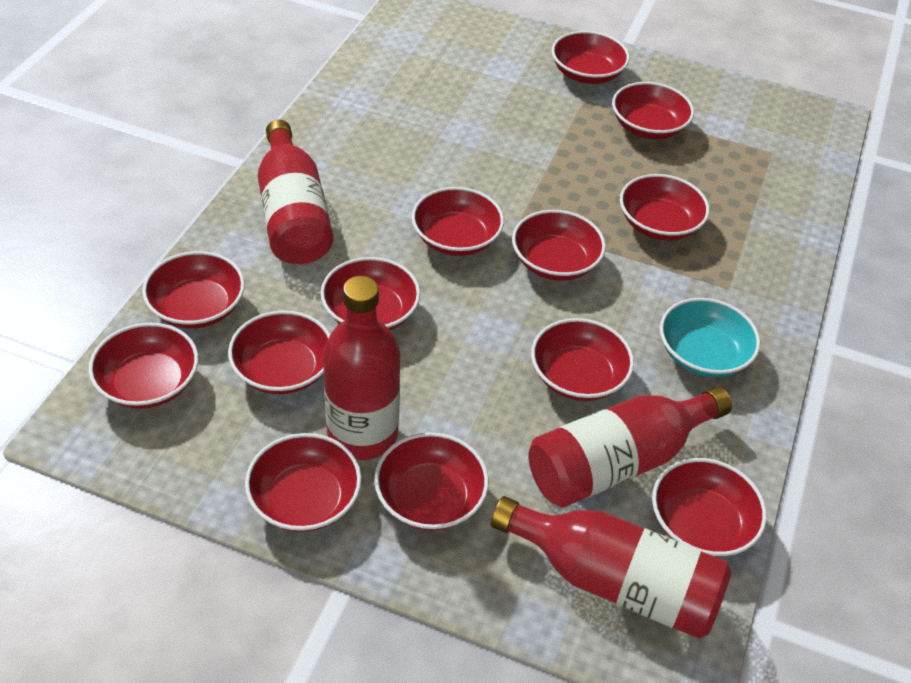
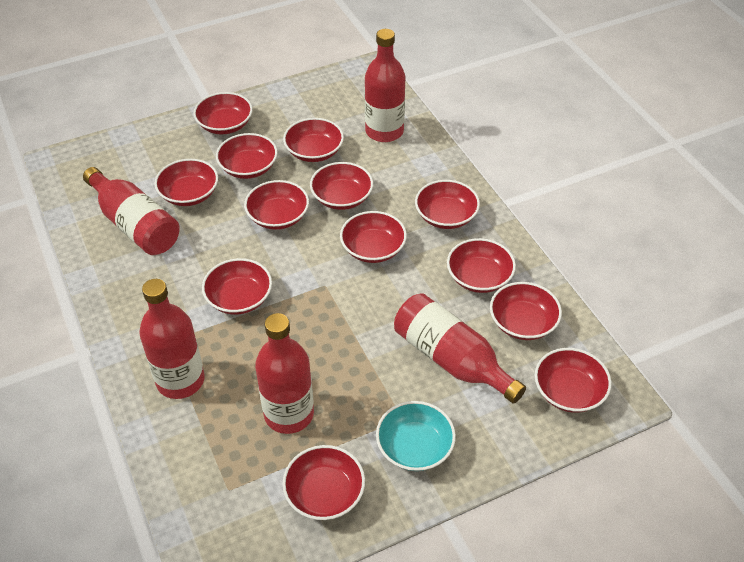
red bottle: [258,120,333,264] [323,276,400,460] [491,496,732,639] [529,386,732,507] = 4 -> [83,167,180,255] [139,279,205,399] [255,313,314,434] [365,29,405,142] [394,293,526,404] = 5

